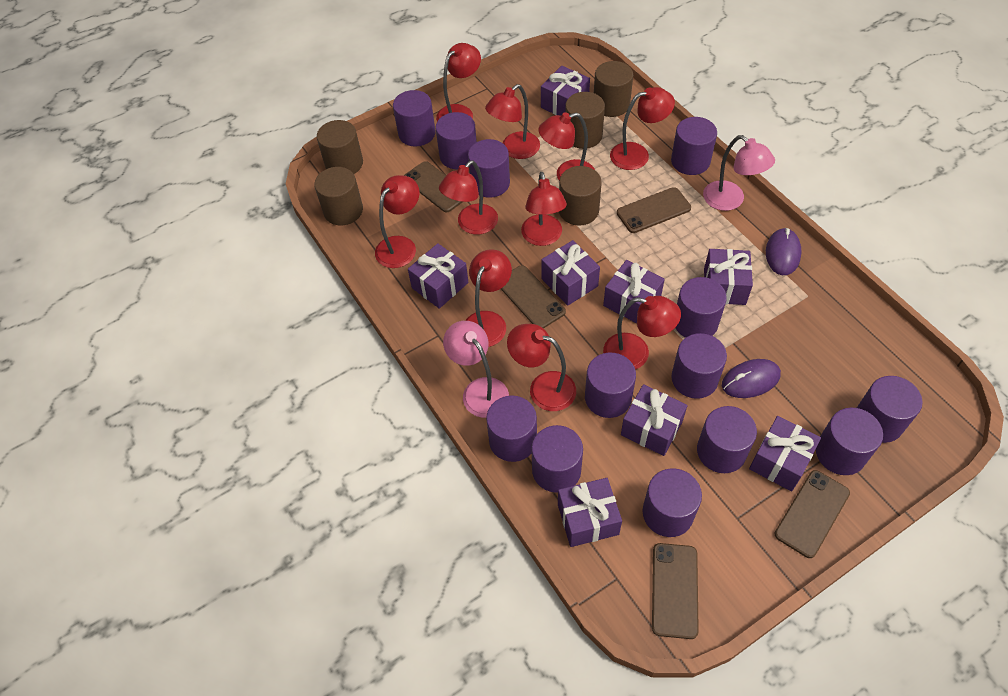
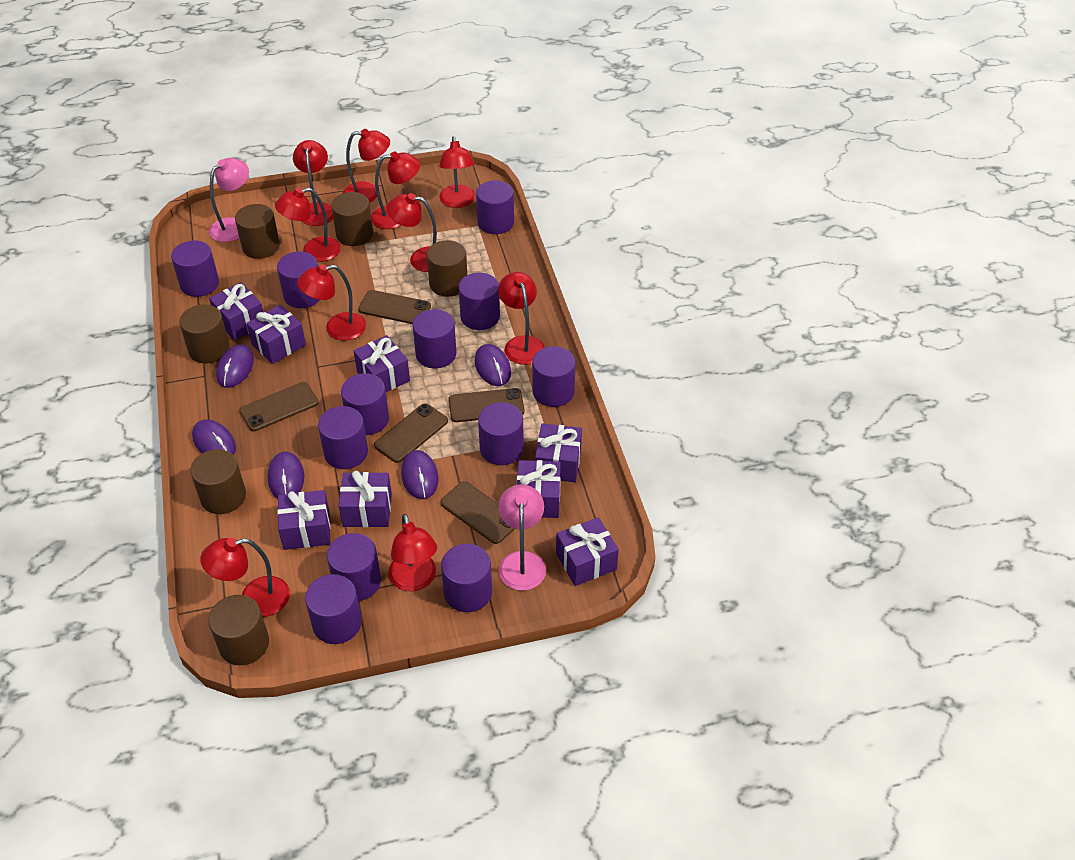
brown cylinder: [314,167,363,225] [317,120,363,174] [559,166,602,226] [565,92,605,149] [594,61,633,117] = 5 -> [179,305,230,363] [190,449,246,514] [208,595,269,665] [235,204,280,259] [331,192,373,246] [427,240,467,297] = 6
purple cylinder: [393,90,436,147] [436,112,477,169] [468,139,510,198] [486,396,537,462] [531,425,583,493] [585,353,636,418] [643,468,702,537] [671,117,717,175] [671,333,727,399] [675,277,727,338] [697,406,757,473] [816,408,883,475] [857,376,923,443] = 13 -> [171,240,219,297] [277,251,320,308] [305,574,362,644] [318,406,368,469] [327,533,381,601] [341,373,389,435] [412,309,457,368] [441,544,492,612] [458,273,500,330] [476,181,514,234] [478,402,524,465] [532,346,576,407] = 12
purple mouse: [722,359,781,398] [766,228,802,275] = 2 -> [192,419,236,455] [216,345,254,388] [267,451,304,499] [401,450,439,499] [475,344,511,386] = 5

